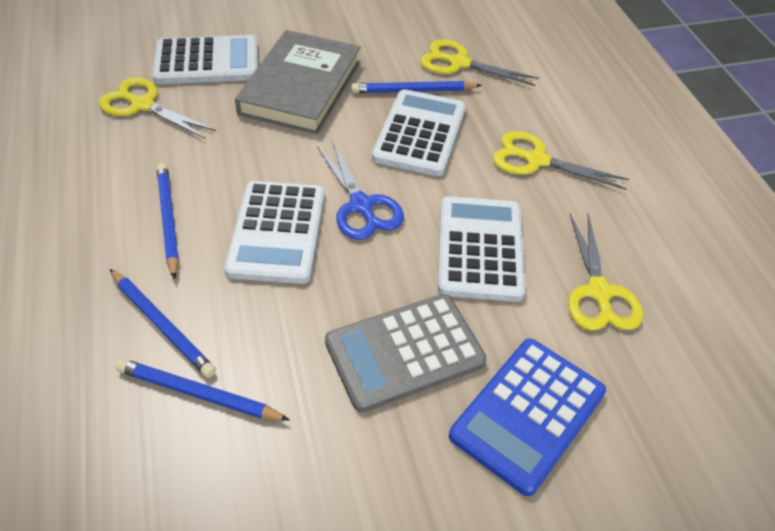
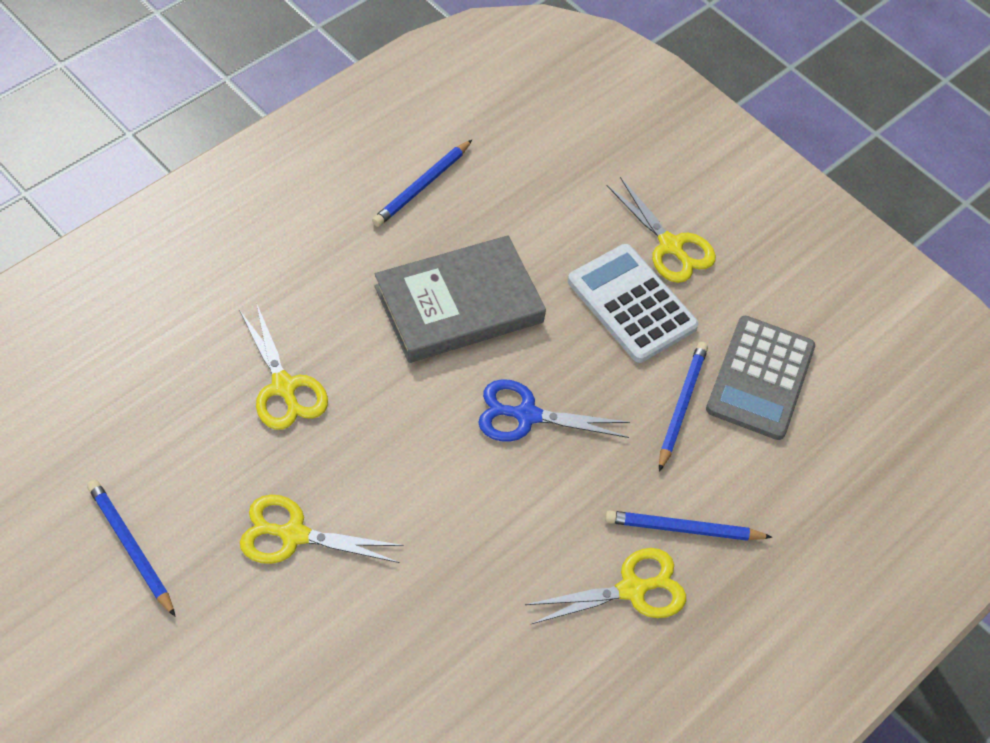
blue calculator: [449,339,606,496] = 1 -> none = 0
white calculator: [152,35,258,84] [224,181,325,284] [372,89,466,176] [438,196,525,302] = 4 -> [568,244,698,363] = 1

